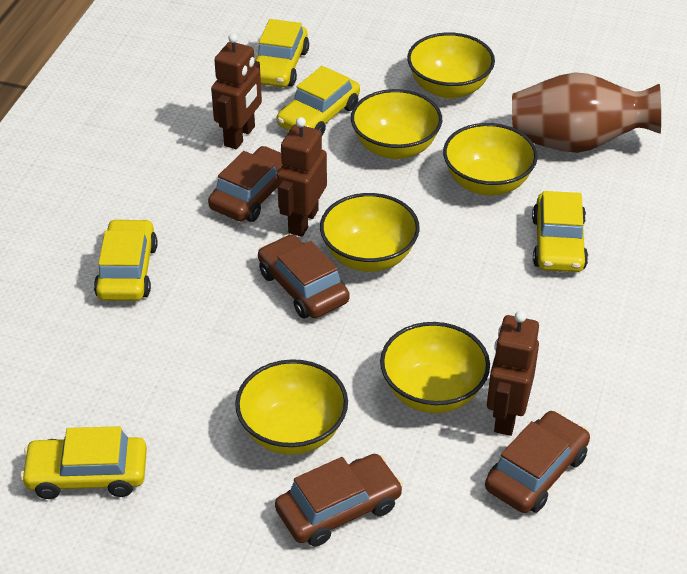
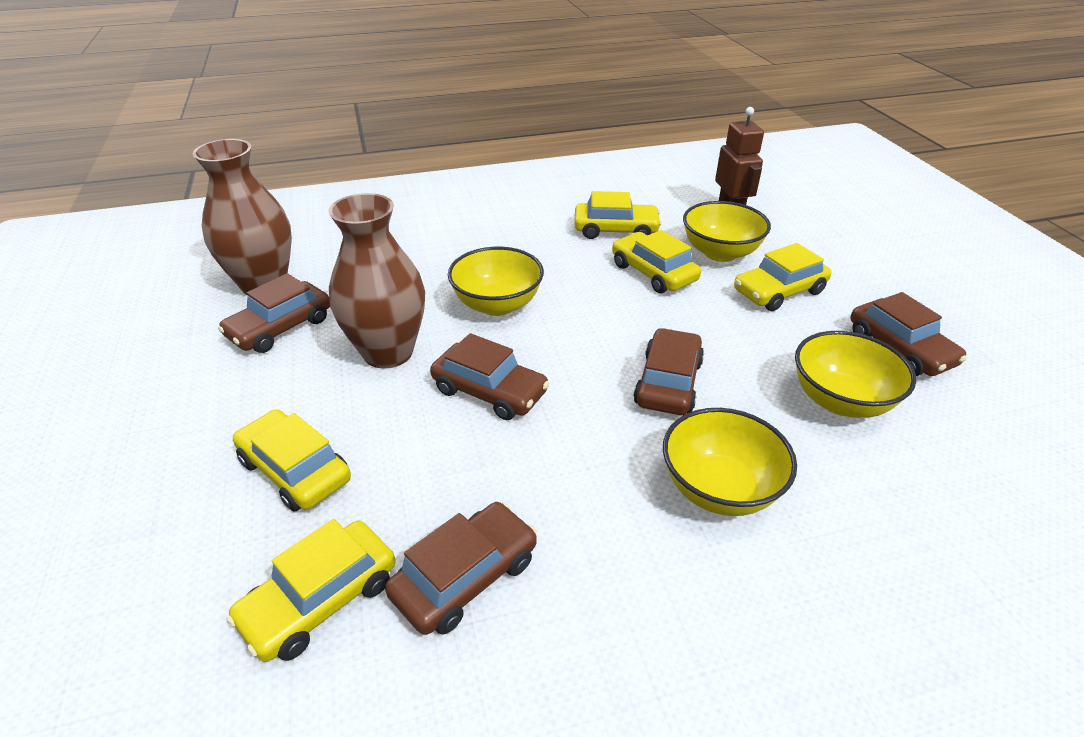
brown car: [208,146,282,222] [258,234,350,319] [275,454,403,547] [485,411,590,513] = 4 -> [218,273,330,353] [385,502,537,635] [430,333,549,420] [633,328,704,415] [850,292,967,376] = 5
brown robot: [211,33,262,149] [277,117,327,237] [487,311,539,436] = 3 -> [715,107,764,205] = 1
brown vase: [512,72,661,153] = 1 -> [193,139,292,296] [328,193,425,369] = 2
yellow bowl: [235,359,348,455] [320,193,420,272] [351,89,442,159] [380,322,490,413] [407,32,495,99] [443,123,538,196] = 6 -> [448,247,544,316] [663,408,797,516] [683,201,771,262] [795,331,916,418] = 4

